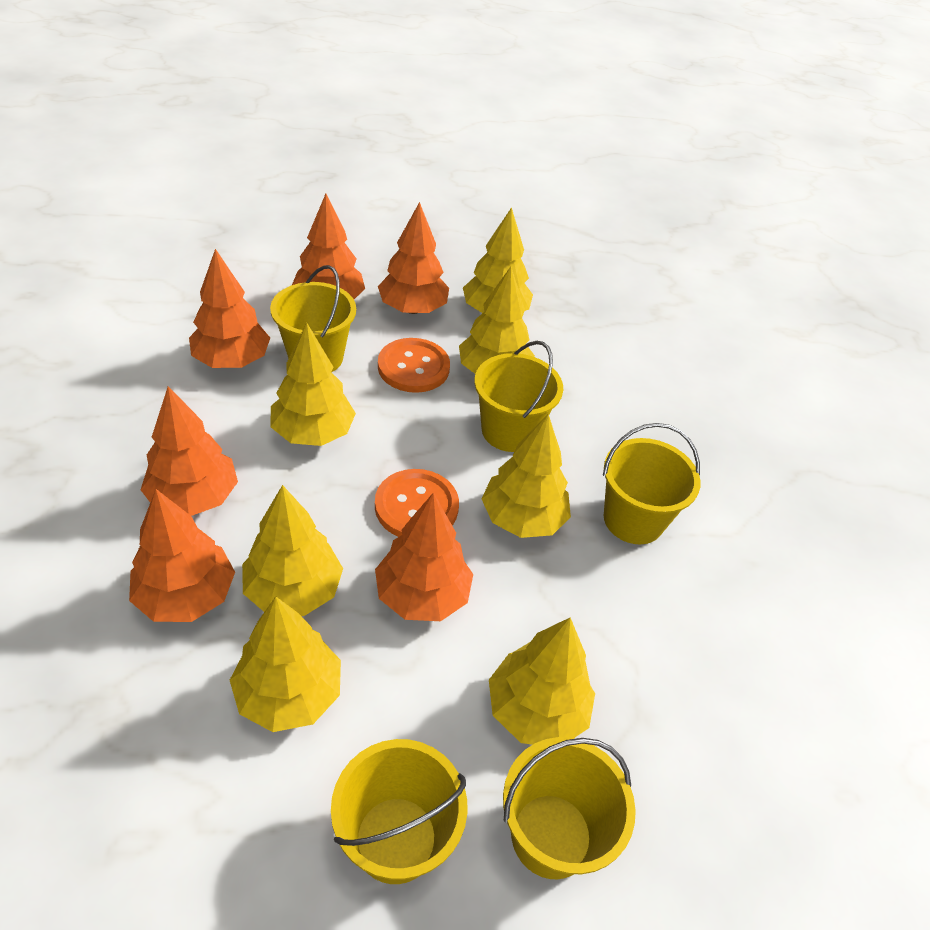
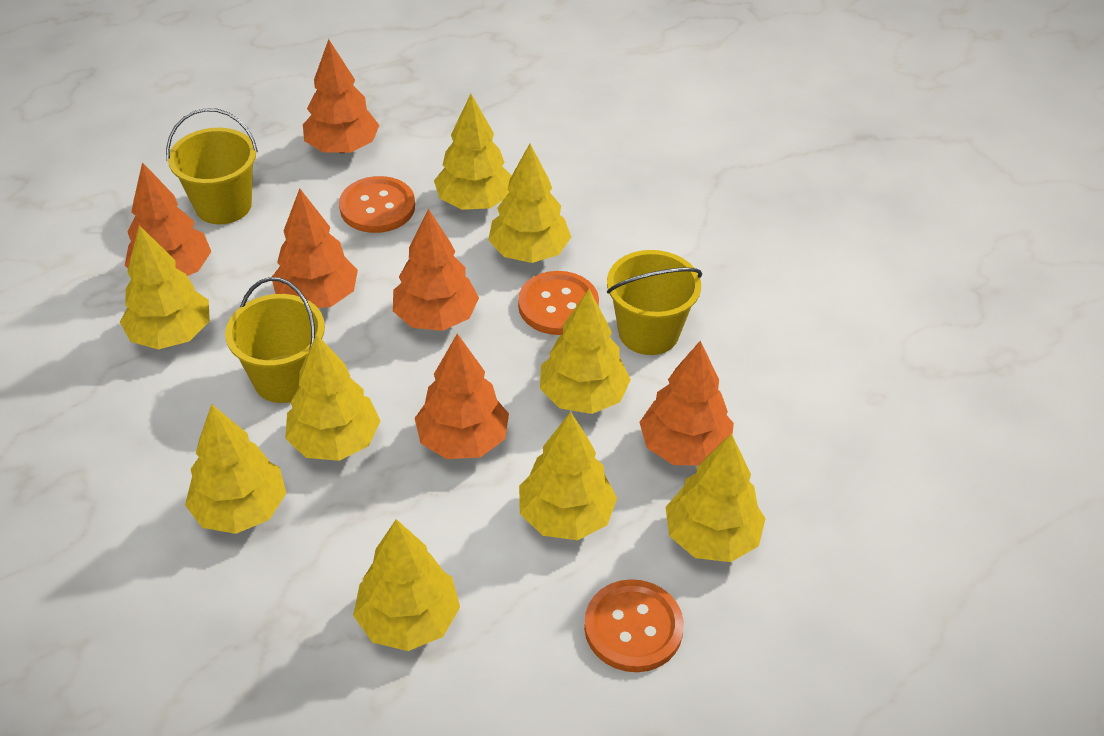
orange button: [375,469,459,537] [378,338,450,393] = 2 -> [339,176,415,233] [518,271,599,335] [584,579,684,672] = 3
yellow bucket: [270,265,356,372] [331,739,468,884] [474,341,563,452] [503,737,636,879] [603,423,700,545] = 5 -> [166,108,258,224] [225,277,325,403] [607,250,702,355] = 3
yellow tree: [230,596,341,732] [242,485,343,616] [271,323,356,446] [459,267,535,374] [463,207,533,313] [481,414,571,538] [489,618,595,745] = 7 -> [120,225,210,349] [185,404,286,534] [285,334,380,461] [353,519,460,651] [434,94,512,210] [488,144,571,263] [519,412,617,540] [540,289,631,414] [666,433,766,562] = 9

